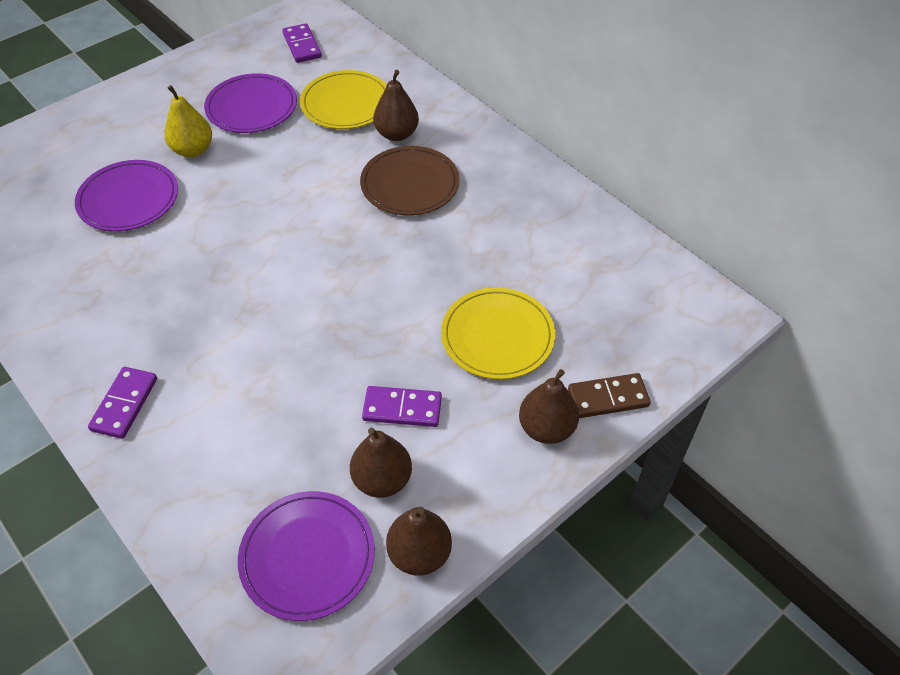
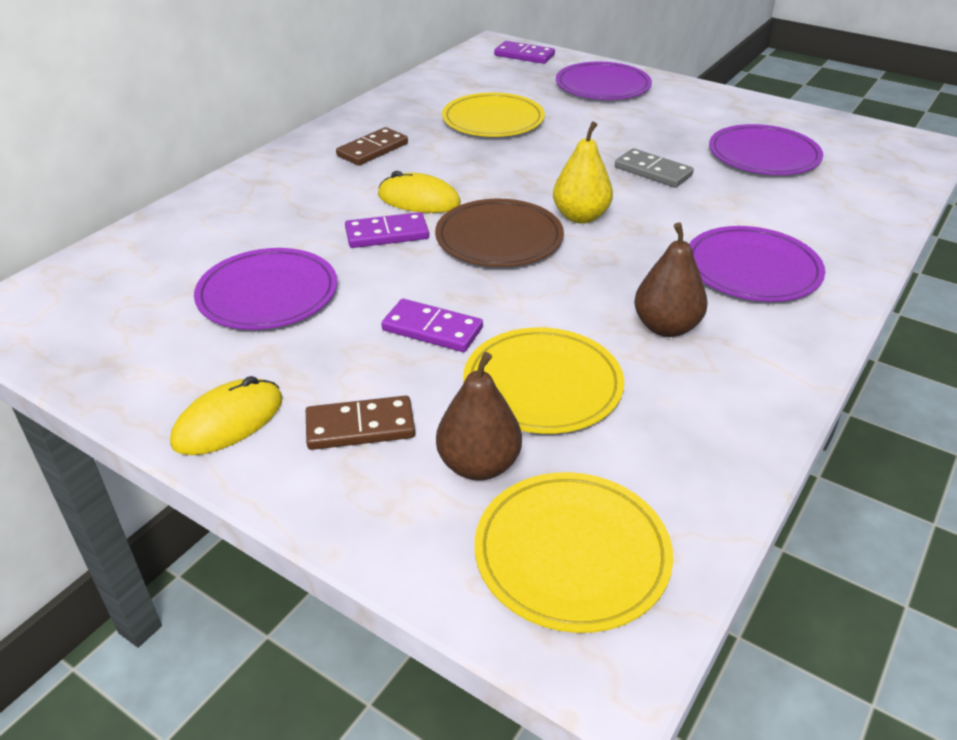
brown domino: [568,373,651,418] = 1 -> [306,396,415,450] [336,127,408,166] = 2
brown pear: [350,427,412,498] [373,70,419,141] [386,506,452,576] [519,369,579,444] = 4 -> [436,352,522,481] [634,222,708,337] = 2
grey domino: none = 0 -> [615,148,694,188] = 1
purple plate: [75,160,178,231] [204,73,297,133] [238,491,375,621] = 3 -> [194,248,337,330] [556,62,652,100] [689,226,825,302] [709,124,823,175] = 4
yellow mouse: none = 0 -> [170,376,282,455] [378,171,461,213] = 2
yellow plate: [300,70,387,129] [441,287,555,379] = 2 -> [442,93,545,137] [463,327,624,434] [474,472,673,633] = 3

